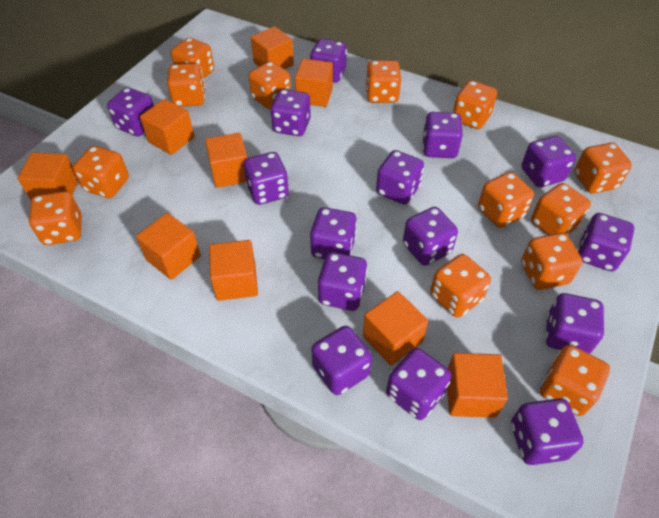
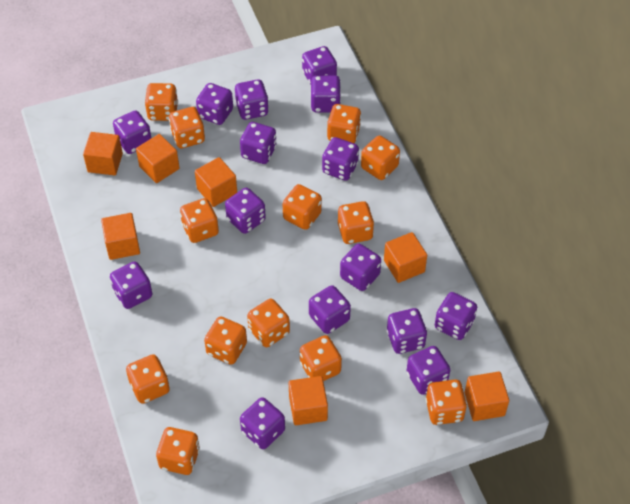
orange cube: [17,152,78,200] [136,213,201,280] [140,99,194,155] [205,133,247,188] [209,240,258,301] [251,26,294,69] [295,59,333,107] [363,291,428,366] [447,353,508,418] = 9 -> [83,132,123,175] [101,213,140,260] [136,134,179,183] [195,157,237,207] [289,376,328,425] [384,232,427,283] [465,371,509,421] = 7

